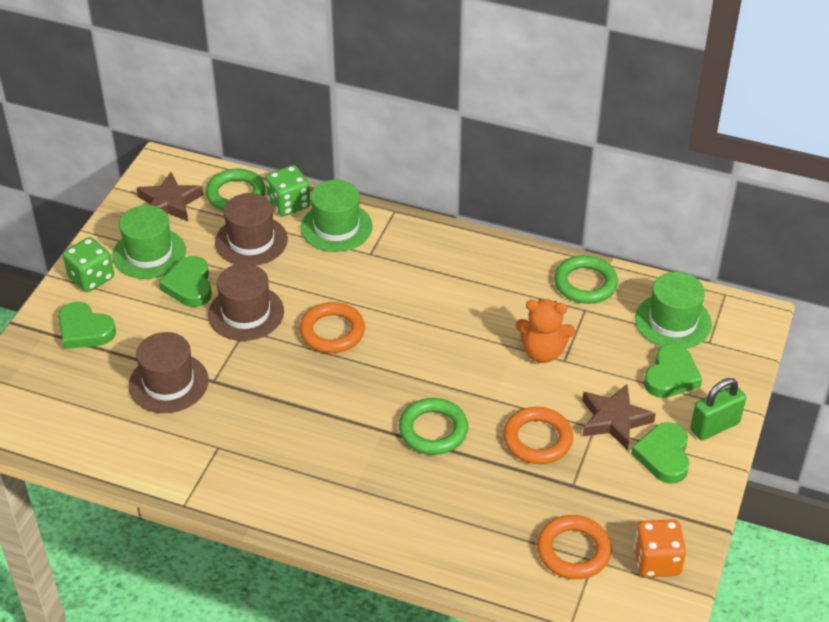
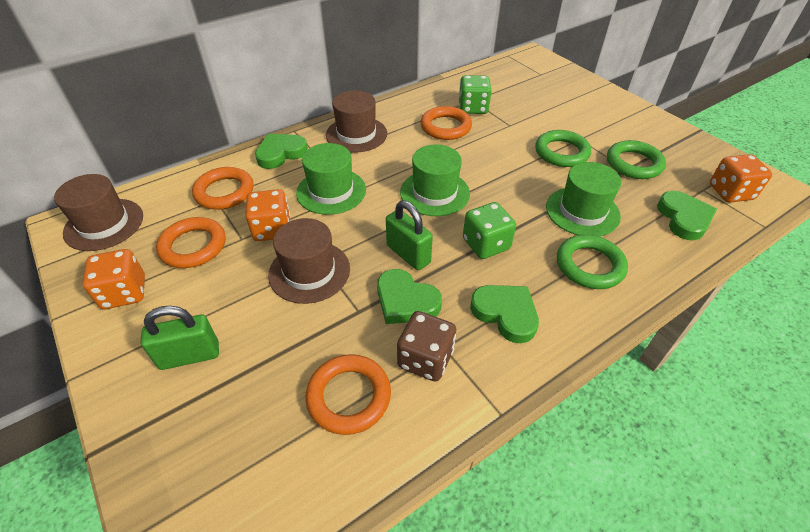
brown dice: none = 0 -> [397,311,456,381] = 1
brown star: [136,172,203,221] [582,384,656,450] = 2 -> none = 0
green padlock: [690,378,746,440] = 1 -> [141,306,219,370] [386,200,433,270] = 2
orange dice: [634,519,686,577] = 1 -> [82,249,145,309] [245,189,290,241] [710,154,772,203] = 3
orange ring: [300,302,365,353] [503,407,573,464] [537,515,612,579] = 3 -> [156,217,225,268] [192,167,254,210] [305,354,391,435] [420,106,472,140] = 4
orange teddy bear: [515,299,575,363] = 1 -> none = 0

